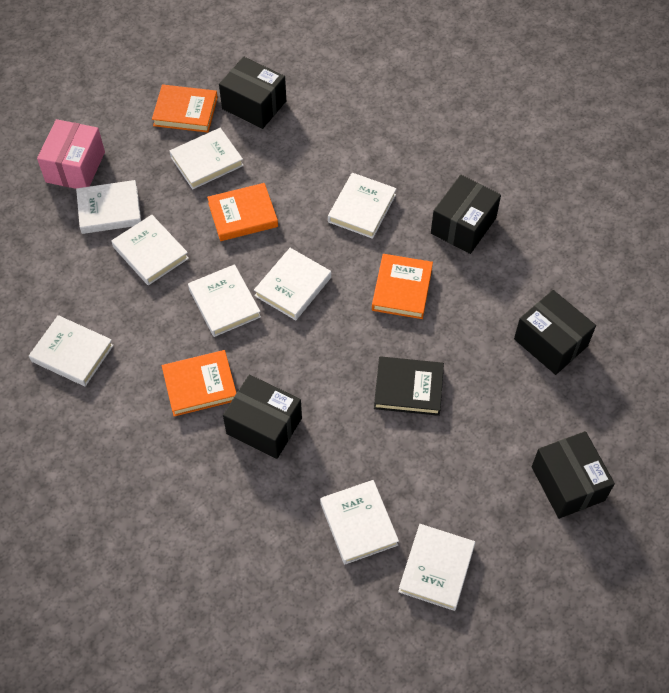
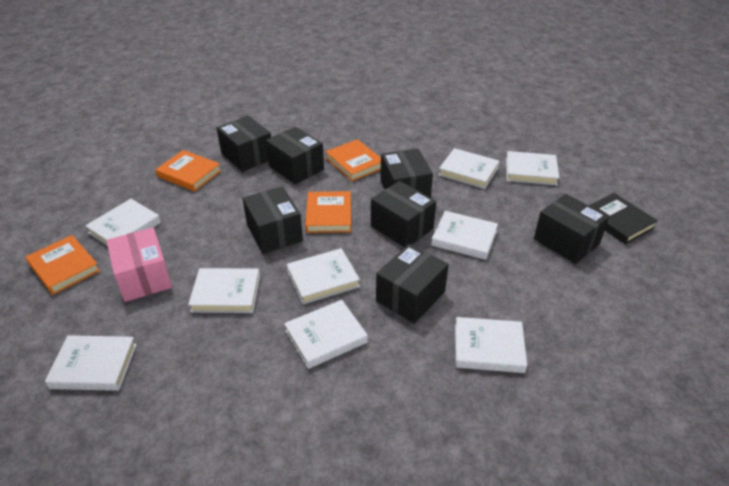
black box: [219,57,286,129] [223,375,302,459] [431,175,501,254] [514,290,596,375] [532,431,615,519] = 5 -> [217,116,271,172] [242,186,303,254] [266,126,324,185] [371,181,436,248] [376,244,449,324] [380,148,433,198] [534,194,609,264] = 7

